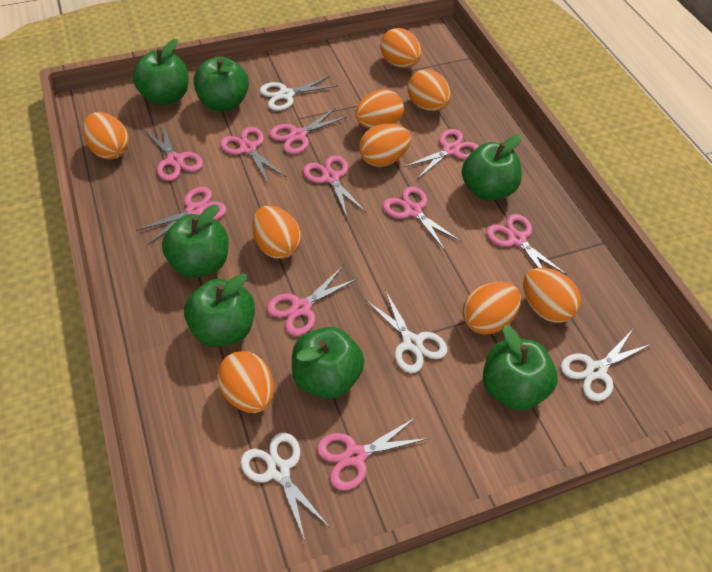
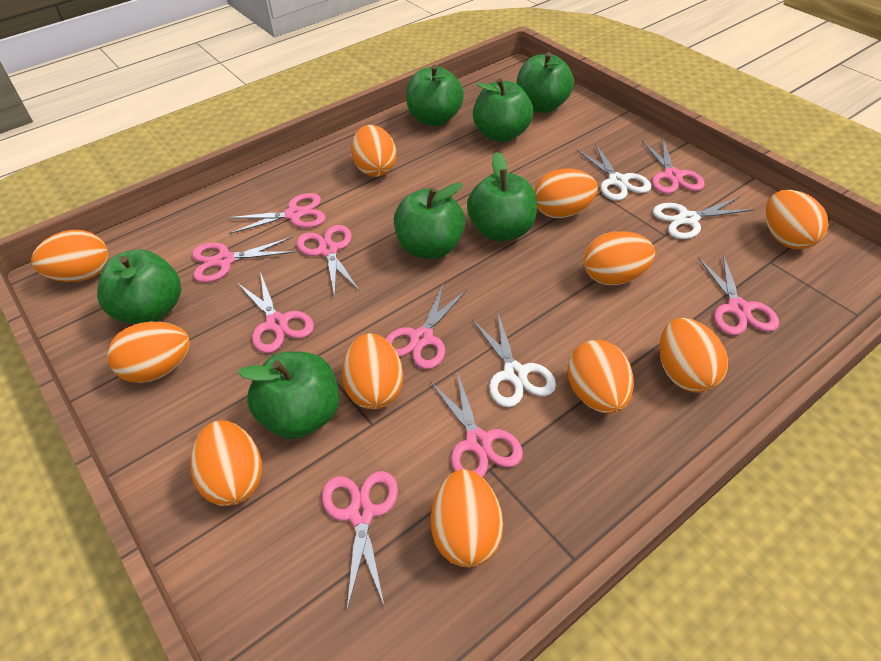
orange egg: [83,112,129,159] [217,351,274,413] [252,206,301,259] [355,90,404,129] [359,124,411,167] [380,28,421,68] [407,69,451,111] [462,282,521,334] [523,268,581,323] = 9 -> [31,230,109,282] [107,322,190,383] [191,420,262,506] [342,333,403,409] [351,125,396,177] [431,469,503,567] [534,169,598,218] [567,340,634,414] [583,231,655,285] [660,318,728,393] [765,190,829,249] = 11
pink scissors: [136,187,226,245] [143,124,203,181] [220,127,286,183] [267,266,357,336] [270,108,347,154] [303,155,366,217] [317,417,428,490] [383,186,461,250] [404,129,479,179] [486,214,567,275] = 10 -> [192,237,295,282] [227,193,326,234] [237,272,314,353] [297,225,360,297] [322,471,398,610] [386,285,467,369] [430,372,523,477] [642,139,705,194] [698,254,779,335] = 9
white scissors: [240,432,329,541] [260,76,337,111] [366,290,447,373] [561,329,652,401] = 4 -> [472,311,556,407] [576,143,651,201] [653,197,755,239] = 3

